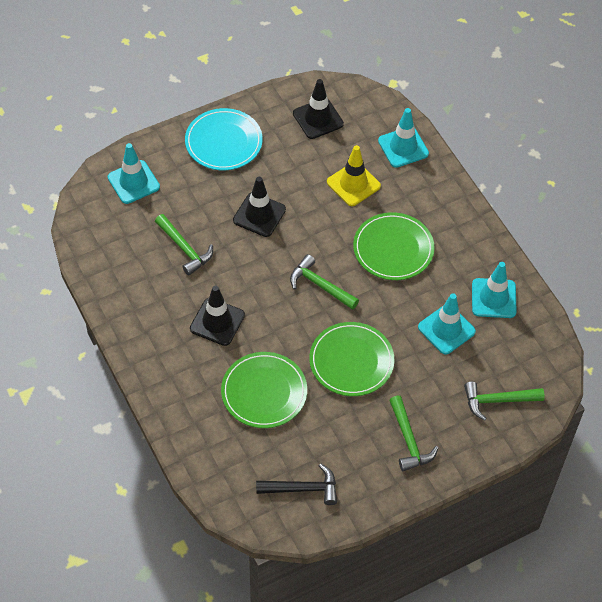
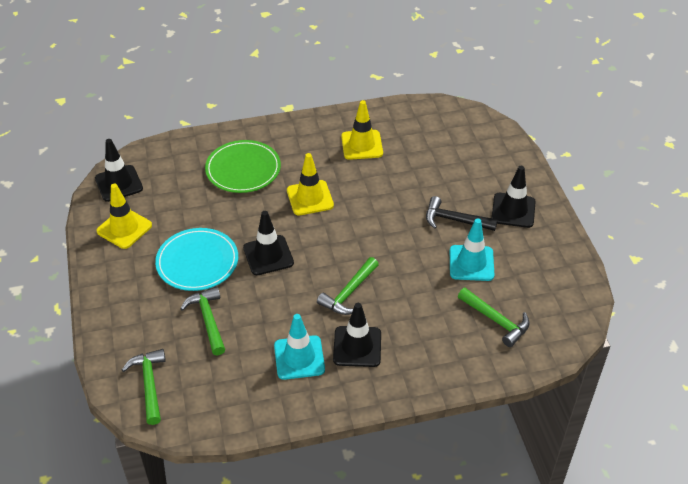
black traffic cone: [190,286,245,346] [233,177,286,237] [293,79,344,139] = 3 -> [95,139,143,202] [243,211,294,275] [333,303,381,367] [492,166,536,228] = 4
green plate: [221,352,307,428] [309,322,394,396] [353,212,434,280] = 3 -> [205,140,281,193] = 1
turquoise traffic cone: [108,143,160,204] [378,108,429,168] [418,293,476,355] [472,262,517,318] = 4 -> [274,314,325,380] [450,218,494,281] = 2
yellow traffic cone: [327,145,381,206] = 1 -> [96,184,152,249] [287,153,334,216] [341,100,383,160] = 3

